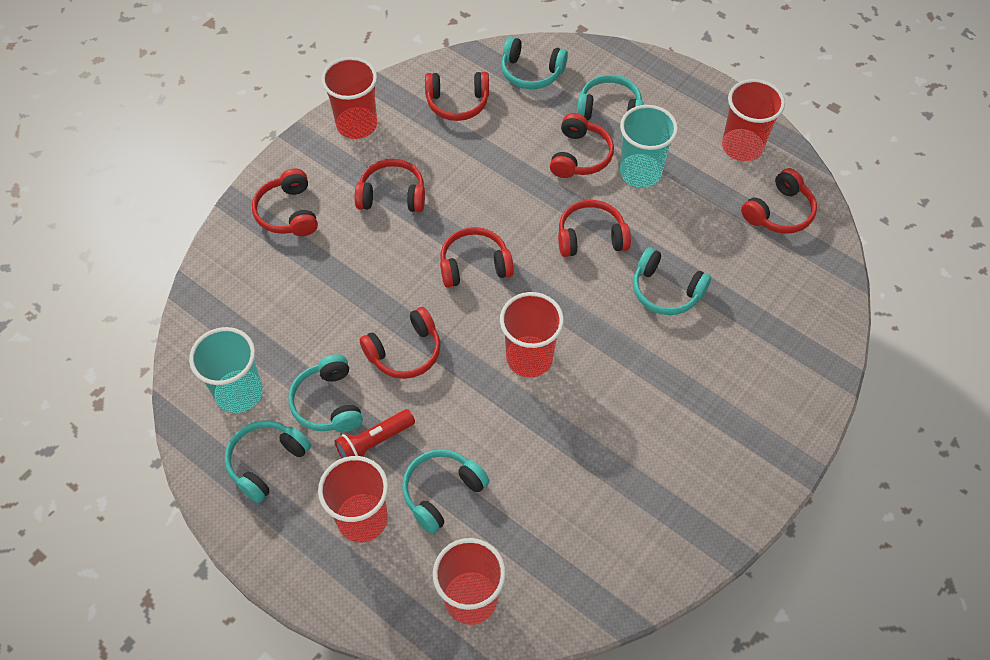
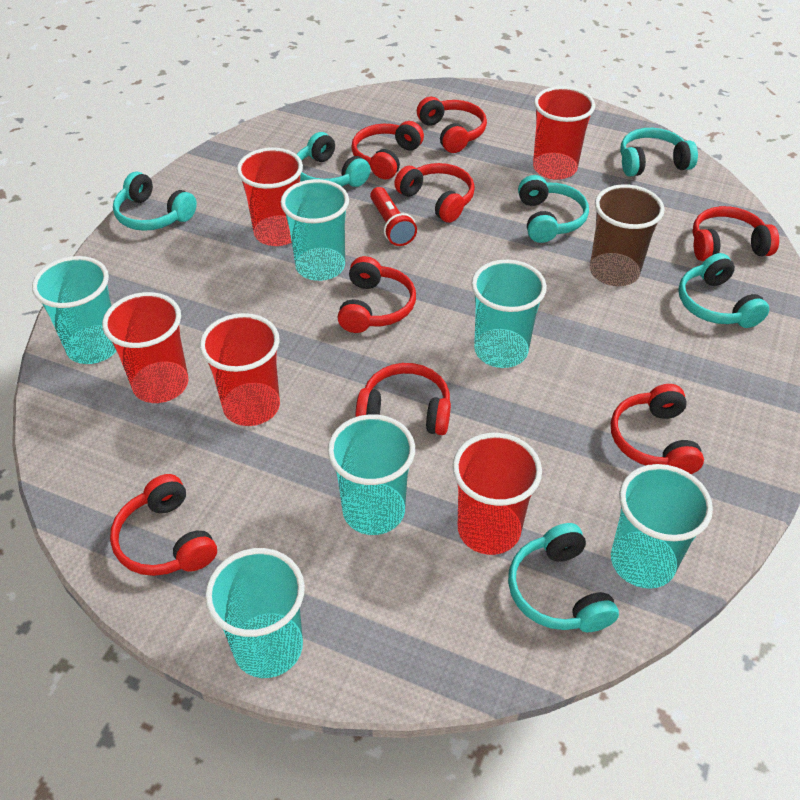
brown cup: none = 0 -> [590,184,665,286] = 1
turquoise cup: [189,327,263,413] [620,105,678,188] = 2 -> [32,256,116,364] [205,548,305,678] [281,179,349,281] [328,414,415,535] [471,260,547,368] [611,464,713,589] = 6

